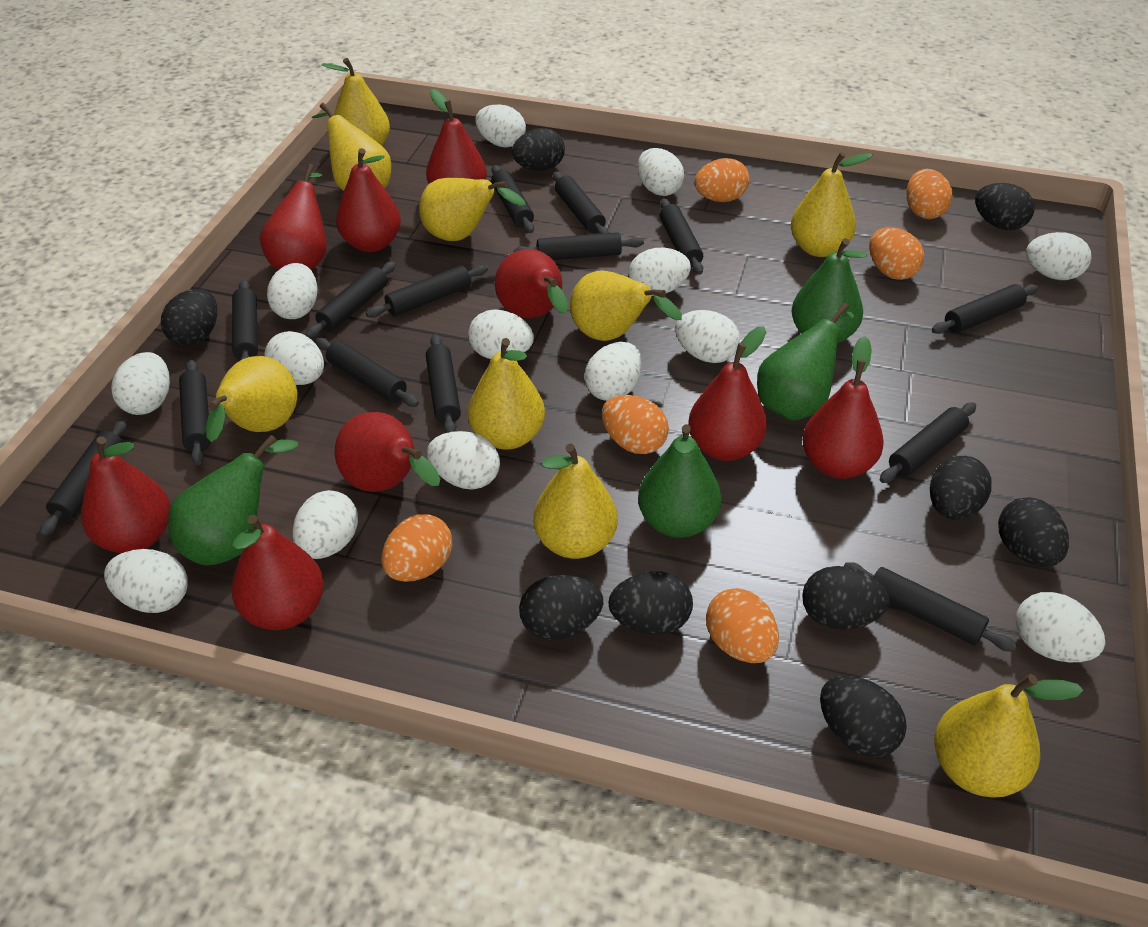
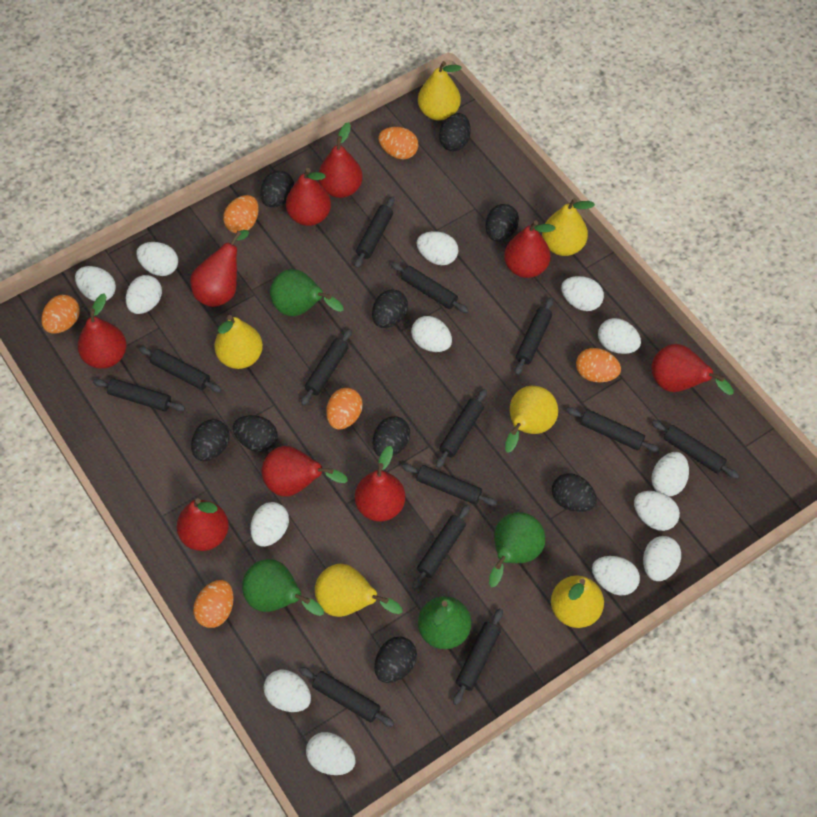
black rolling pin: [40,418,128,537] [179,360,211,465] [232,280,258,361] [306,261,396,338] [316,338,419,407] [366,265,488,318] [426,334,461,433] [491,165,534,233] [514,232,644,260] [553,171,609,234] [660,198,703,275] [844,562,1017,652] [880,402,976,483] [932,284,1038,334] = 14 -> [93,378,185,412] [139,347,222,393] [299,667,394,727] [301,329,352,406] [354,196,395,268] [391,262,469,313] [402,464,497,506] [412,505,470,589] [436,389,487,468] [453,608,503,705] [515,297,553,375] [566,407,660,453] [652,420,739,479] = 13
yellow pear: [206,356,297,442] [312,103,391,191] [322,58,390,146] [419,178,526,241] [468,338,545,450] [533,443,618,559] [570,271,682,341] [791,152,873,257] [934,674,1083,798] = 9 -> [214,315,263,369] [315,564,402,617] [418,61,462,121] [505,386,558,453] [542,198,595,256] [551,576,604,628] = 6

